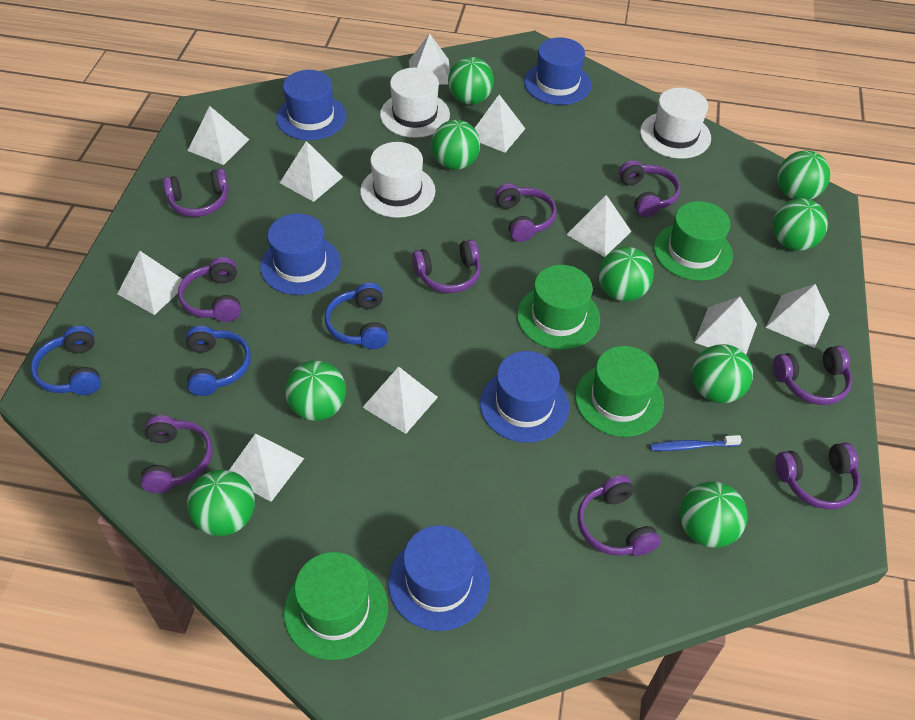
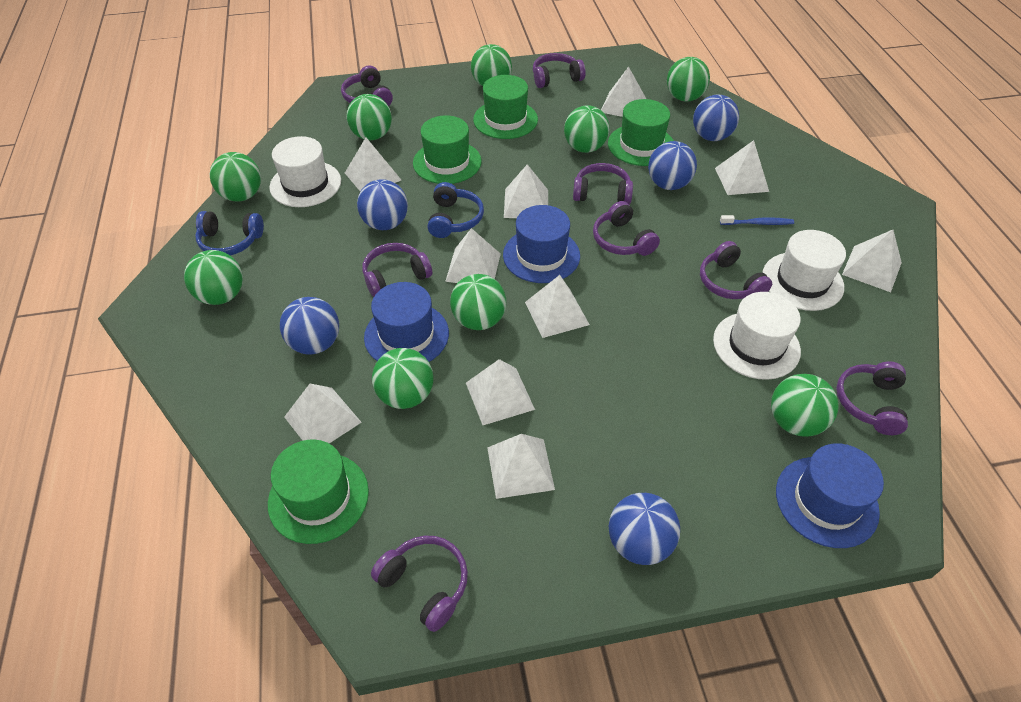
blue ball: none = 0 -> [280,297,339,355] [357,179,408,230] [609,493,680,565] [648,141,697,190] [693,94,739,141] = 5
blue hat: [260,213,341,295] [276,70,347,140] [388,525,490,631] [480,351,569,443] [524,38,592,105] = 5 -> [364,282,449,362] [503,205,580,283] [776,443,884,548] = 3
blue headphones: [31,325,101,395] [186,325,251,396] [325,282,388,349] = 3 -> [195,211,264,255] [427,182,484,238] = 2
purple headphones: [141,415,213,493] [163,168,229,217] [178,257,241,322] [412,239,481,293] [495,183,557,242] [578,475,661,556] [619,160,680,217] [773,346,852,405] [775,442,861,509] = 9 -> [341,65,393,106] [363,243,432,297] [371,536,468,632] [533,53,586,88] [573,163,633,204] [593,201,660,256] [700,241,772,299] [836,361,908,435] = 8

